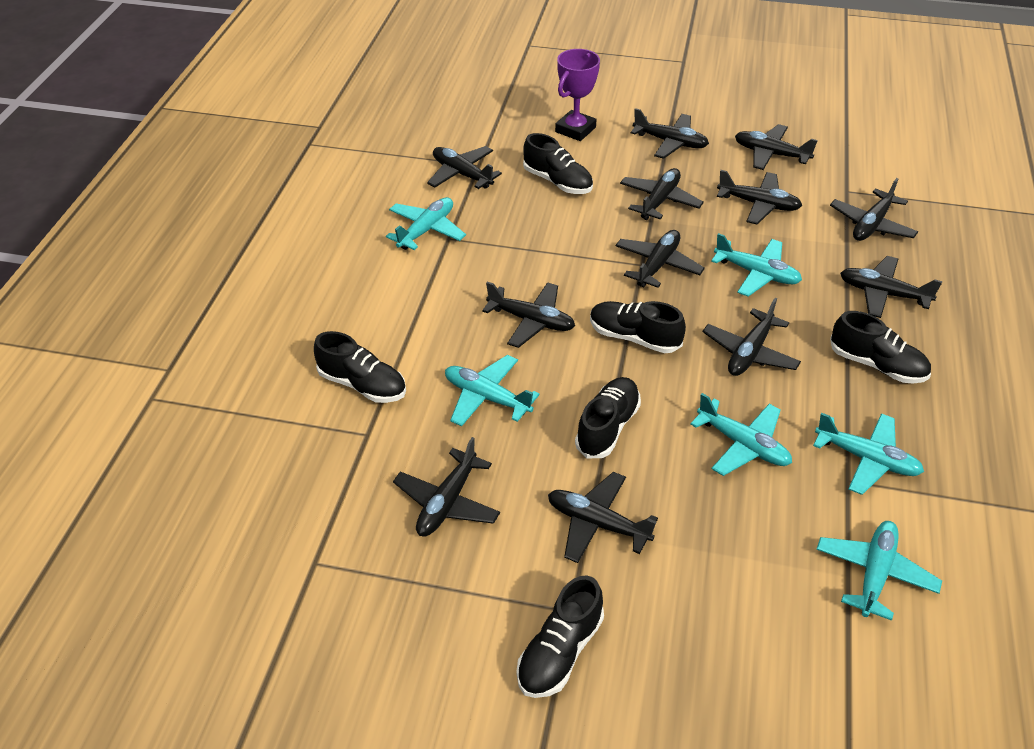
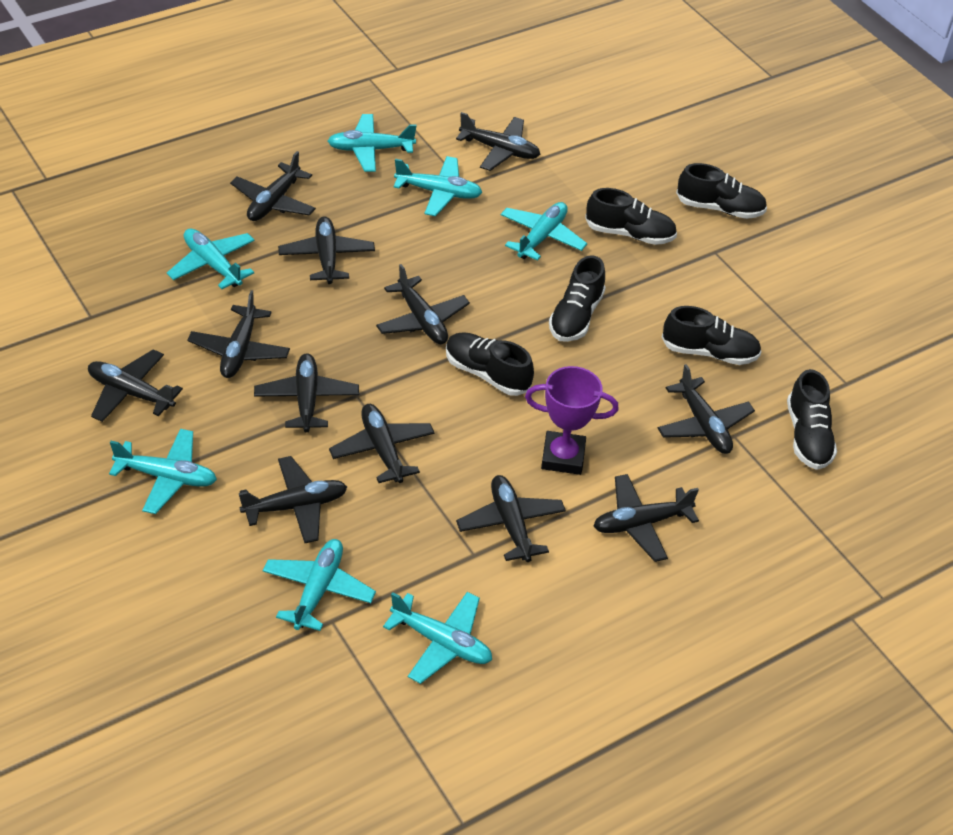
turquoise plane: [386,197,466,250] [445,355,540,427] [690,393,792,476] [711,233,802,297] [813,413,924,495] [816,521,942,621] = 6 -> [109,429,217,514] [167,229,255,289] [262,539,376,631] [328,114,417,172] [383,592,492,684] [394,156,482,216] [501,202,587,261] = 7

